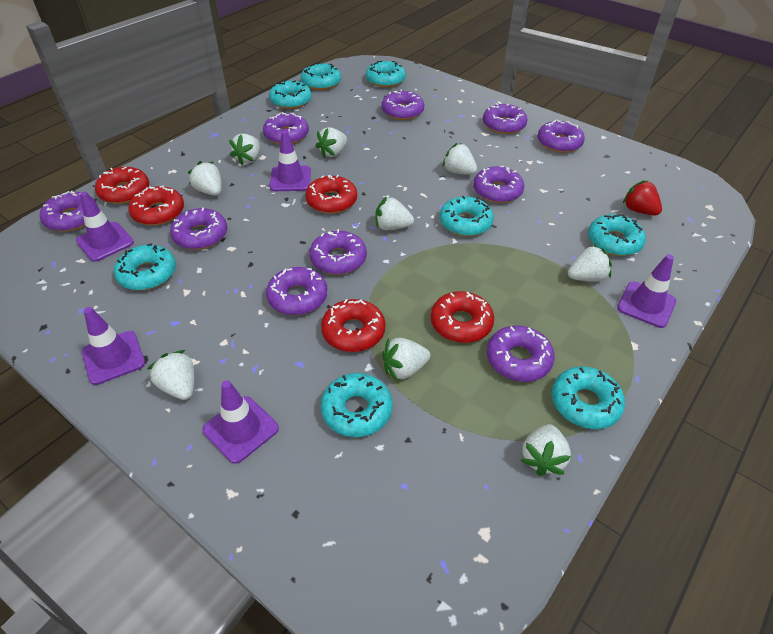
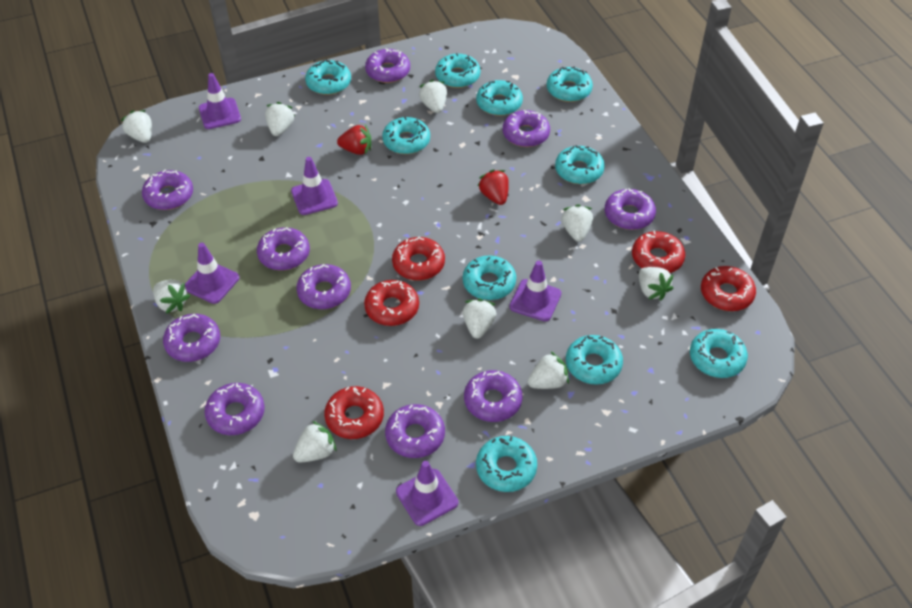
red strawberry: [623,180,662,215] = 1 -> [337,125,371,155] [478,170,509,205] = 2
turquoise donut: [114,243,176,291] [269,80,312,109] [301,63,341,90] [321,373,393,437] [366,61,406,88] [440,196,494,236] [552,366,625,429] [588,214,646,256] = 8 -> [305,59,351,95] [382,117,430,154] [435,53,481,88] [463,255,516,300] [476,80,523,116] [476,436,537,492] [547,67,593,102] [555,145,605,184] [566,335,623,385] [690,329,748,378] = 10

